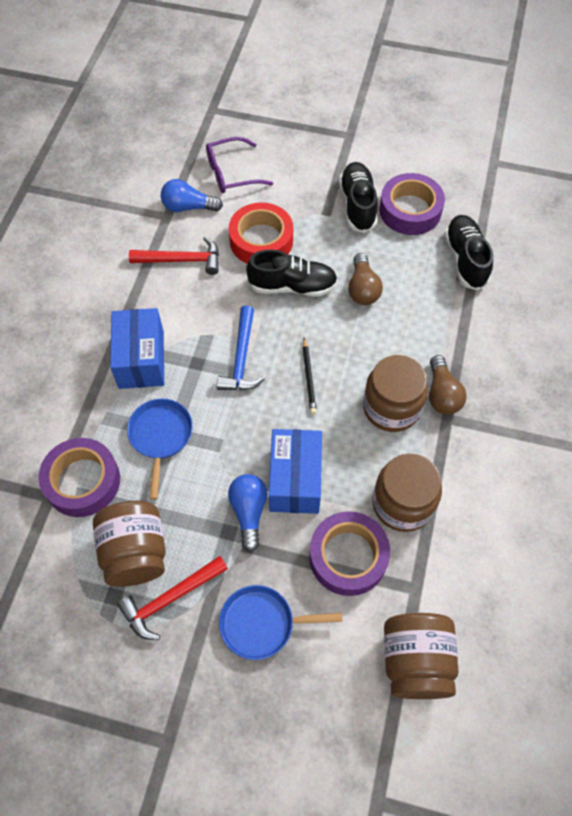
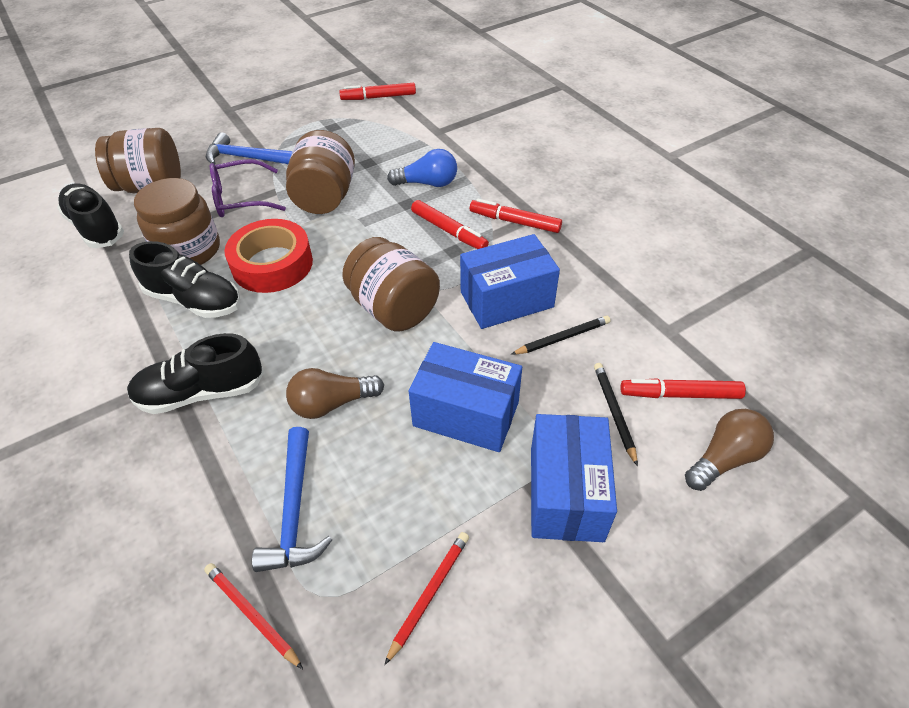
black pencil: [302,338,317,414] = 1 -> [511,316,610,355] [594,363,638,466] = 2
blue box: [110,308,164,389] [269,429,322,514] = 2 -> [409,342,522,452] [460,234,560,329] [531,414,617,542] = 3
blue hammer: [217,306,265,390] = 1 -> [206,132,293,164] [252,427,332,572] = 2
blue light bulb: [161,179,223,212] [228,474,268,552] = 2 -> [387,149,457,187] = 1
blue pan: [127,399,193,500] [219,585,342,660] = 2 -> none = 0
purple tape: [38,438,120,517] [309,511,390,596] [379,173,445,235] = 3 -> none = 0
red hammer: [117,556,228,640] [129,237,219,275] = 2 -> none = 0
red marker: none = 0 -> [339,83,416,100] [411,200,489,249] [470,199,562,233] [620,378,746,399] = 4
red pencil: none = 0 -> [204,563,303,669] [384,532,469,665] = 2

